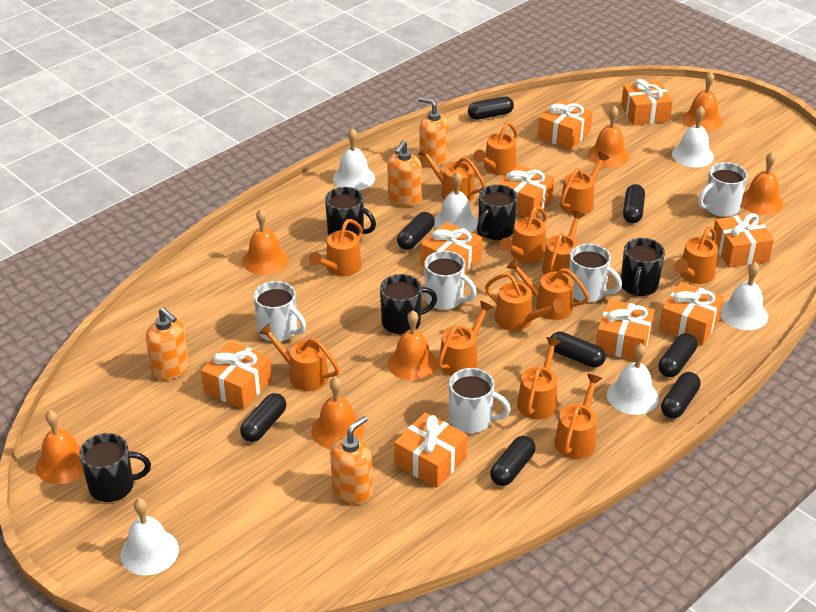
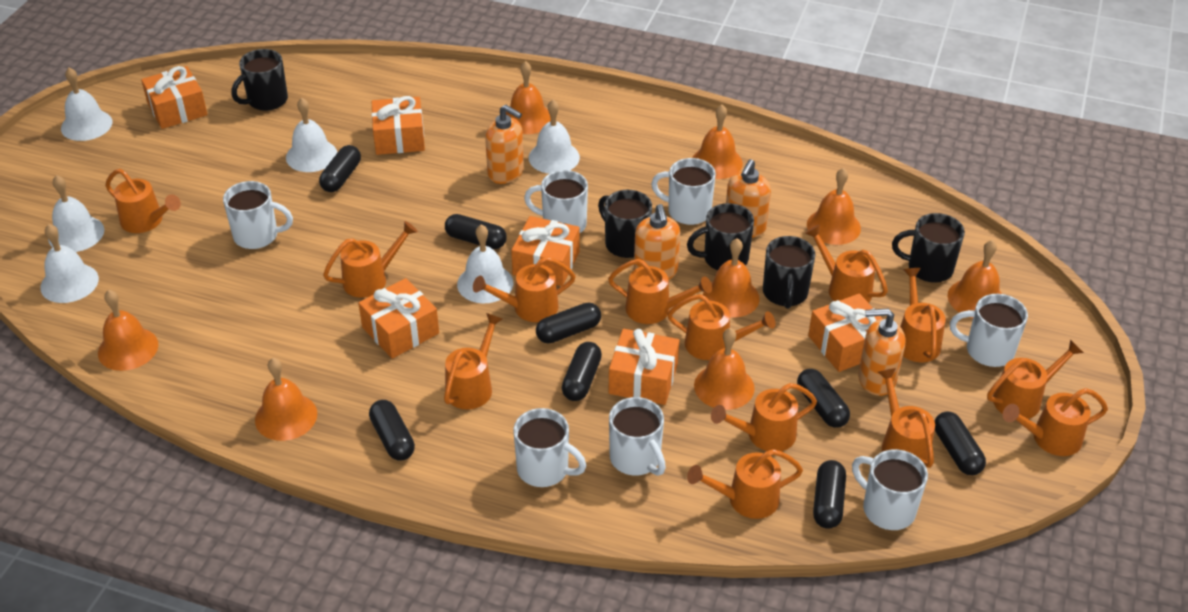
orange bell: [36,410,84,484] [242,209,288,275] [311,377,364,449] [388,310,438,381] [588,106,630,167] [682,72,723,131] [741,151,784,215] = 7 -> [98,290,158,371] [255,358,317,441] [506,61,551,134] [692,105,743,179] [694,328,755,410] [703,238,760,318] [807,168,861,245] [947,240,1002,318] = 8
orange gift: [201,341,272,409] [394,412,468,488] [421,222,482,274] [498,164,554,218] [538,99,593,150] [596,299,655,361] [621,79,673,126] [659,282,724,346] [714,213,774,268] = 9 -> [141,66,208,129] [358,278,439,359] [372,96,425,155] [511,216,580,286] [608,329,679,405] [808,293,882,372] = 6
white mug: [253,281,306,342] [424,251,477,310] [449,368,511,433] [568,244,622,302] [698,162,748,217] = 5 -> [223,181,293,249] [513,408,586,487] [524,170,588,233] [609,397,666,476] [651,158,716,225] [852,449,928,530] [950,294,1028,367] = 7

